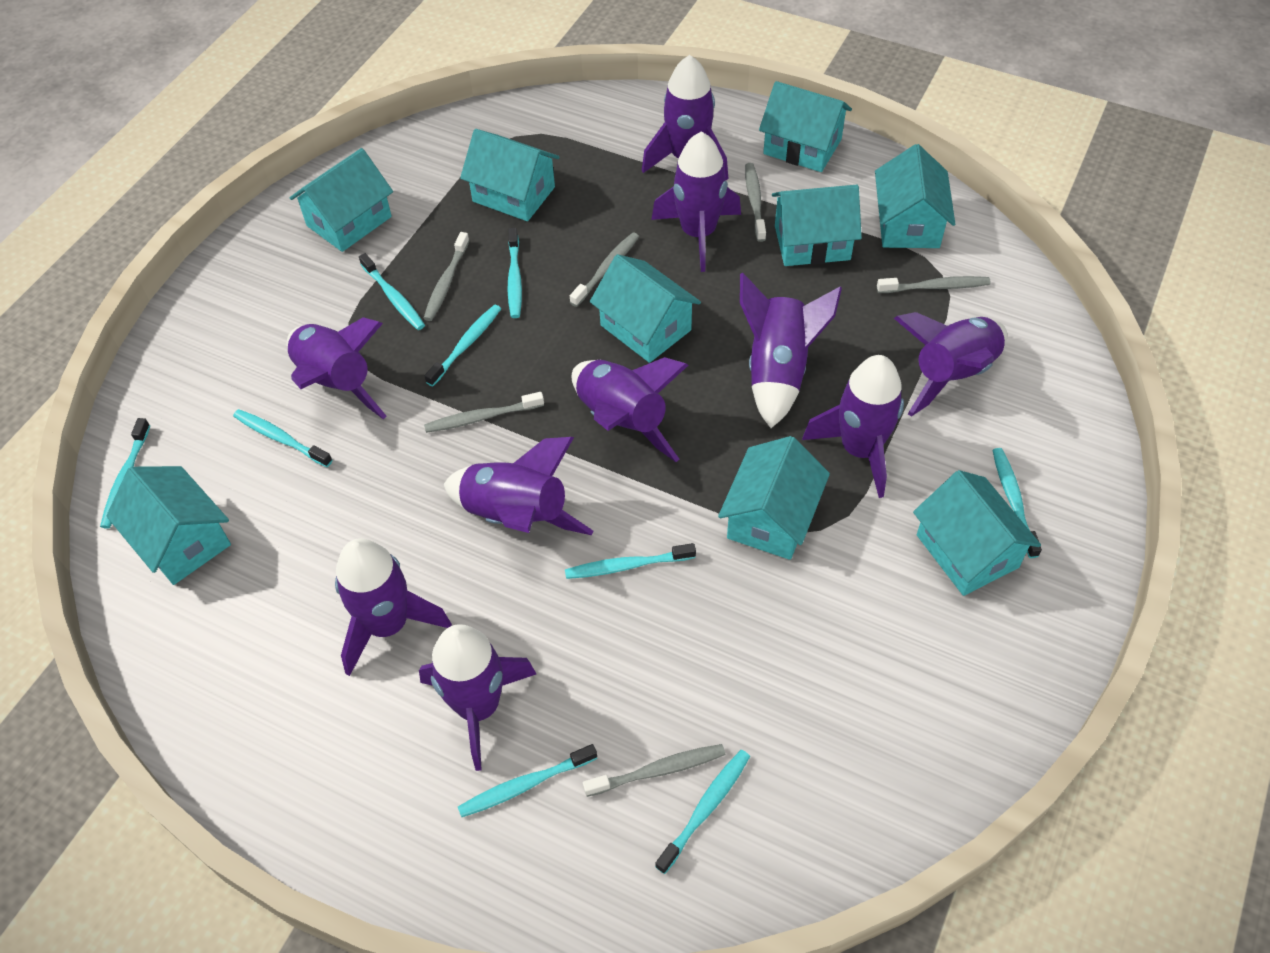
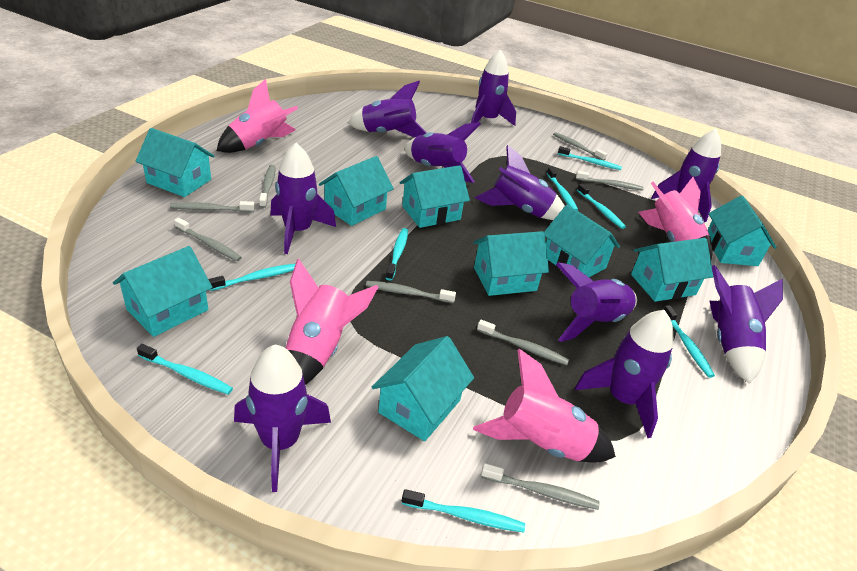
grey toothbrush: [424,232,469,321] [424,392,544,433] [570,233,639,307] [583,744,726,797] [745,163,766,242] [877,276,991,293] = 6 -> [170,201,255,212] [174,218,242,261] [259,165,275,208] [366,281,456,303] [477,319,569,365] [481,463,600,510] [553,132,607,160] [576,171,644,191] = 8
pink rocket: none = 0 -> [217,79,298,153] [286,258,378,385] [473,349,616,463] [638,177,713,260] = 4
turquoise toothbrush: [100,418,150,529] [233,409,332,467] [359,253,425,330] [424,305,501,386] [458,744,597,817] [507,228,522,318] [565,543,696,579] [655,750,750,874] [992,448,1042,558] = 9 -> [137,344,233,395] [208,263,296,291] [386,228,408,281] [402,489,525,533] [547,167,578,211] [558,146,622,170] [577,184,626,229] [663,305,715,378] = 8

